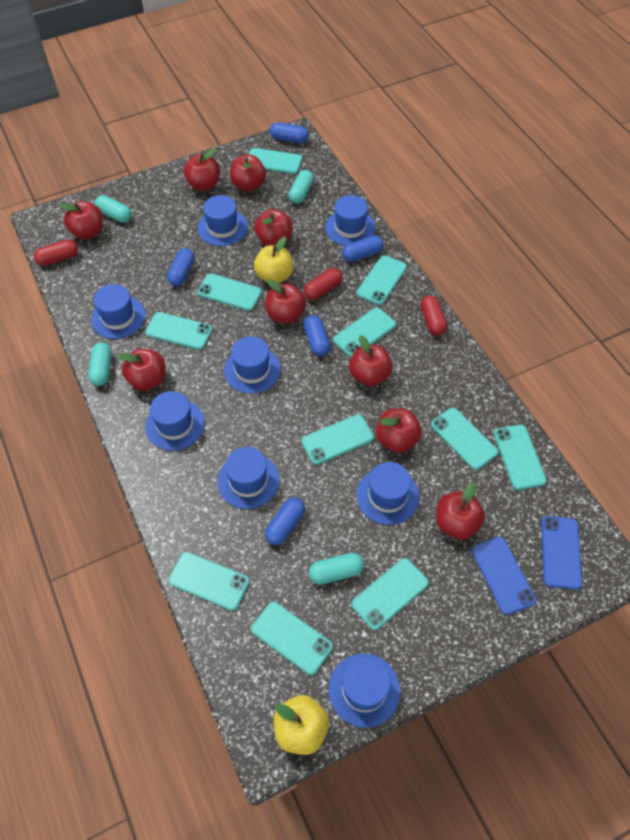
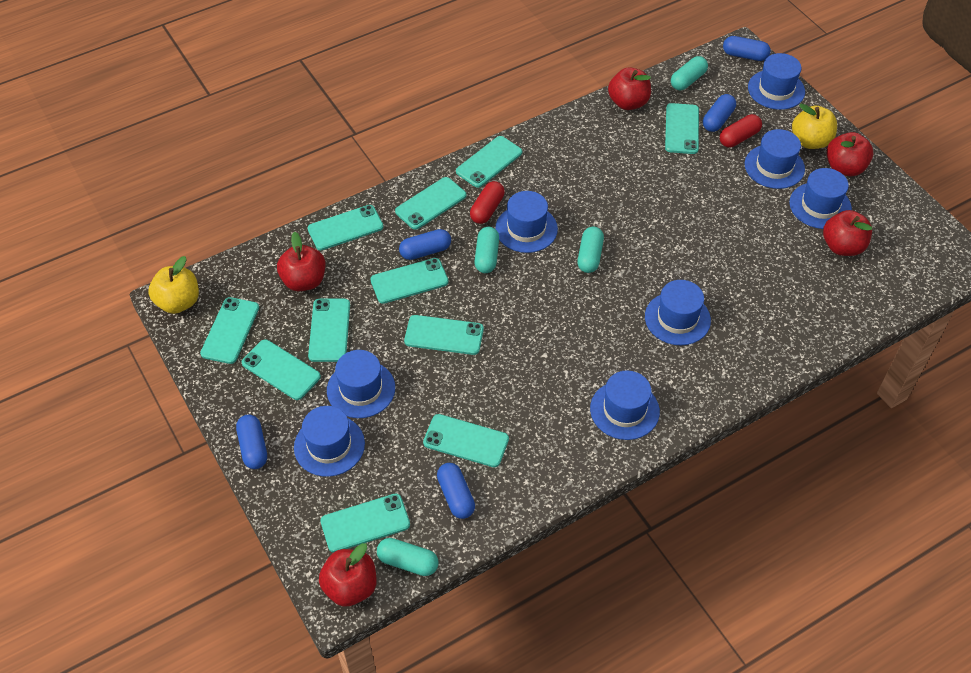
blue phone: [471,537,536,615] [541,516,582,590] = 2 -> none = 0
red apple: [59,201,103,239] [118,348,166,391] [184,148,220,191] [230,154,266,192] [254,209,292,246] [265,279,306,324] [349,335,393,387] [376,409,422,453] [436,483,485,539] = 9 -> [277,232,326,291] [319,543,377,607] [608,67,651,110] [823,210,872,256] [827,132,874,176] = 5
red capsule: [34,240,78,266] [304,268,342,300] [420,295,447,336] = 3 -> [470,181,505,224] [720,114,762,147] = 2

